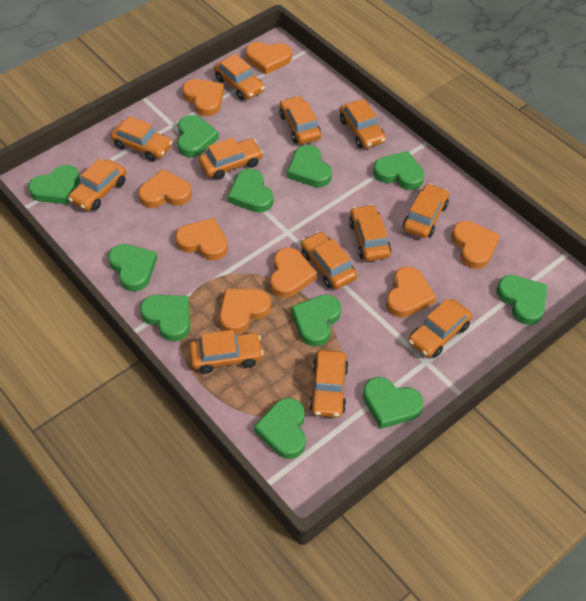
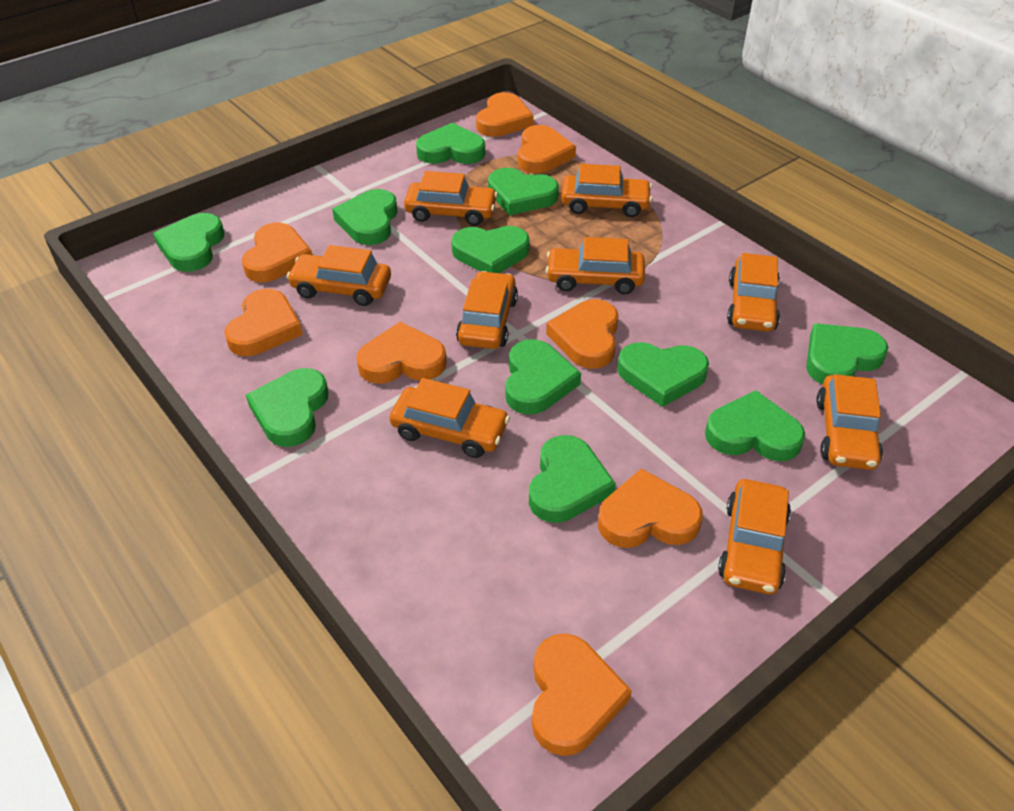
orange car: [68,158,127,211] [111,116,173,161] [189,330,263,374] [199,137,263,180] [214,54,265,100] [279,96,321,144] [301,231,357,289] [309,350,349,417] [340,99,386,149] [349,204,391,261] [403,183,449,238] [408,299,472,358] = 12 -> [287,245,391,306] [390,378,510,458] [404,171,498,226] [456,271,518,349] [546,237,645,294] [561,164,652,217] [718,479,791,594] [727,253,780,332] [816,374,883,470] = 9

